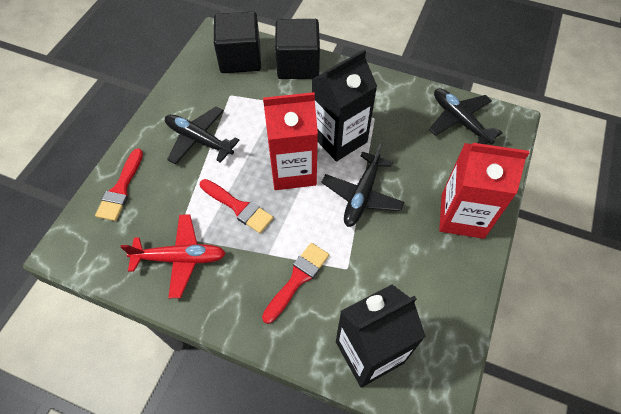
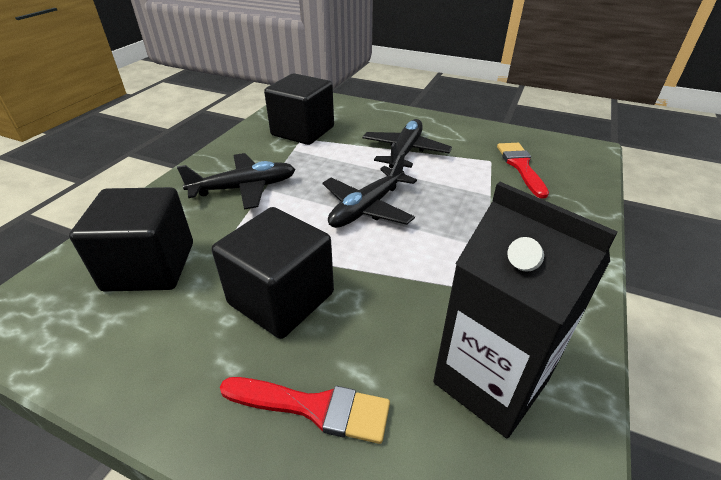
black carton: [312,50,377,162] [336,285,426,388] = 2 -> [433,182,618,438] = 1
black cube: [214,12,261,73] [275,19,320,79] = 2 -> [69,187,193,292] [212,207,334,339] [264,73,334,145] = 3
red brush: [95,148,143,221] [200,179,273,233] [262,243,329,324] = 3 -> [220,377,390,444] [497,143,549,199] = 2
red carton: [263,92,318,190] [439,143,529,239] = 2 -> none = 0
red plane: [121,215,226,298] = 1 -> none = 0

